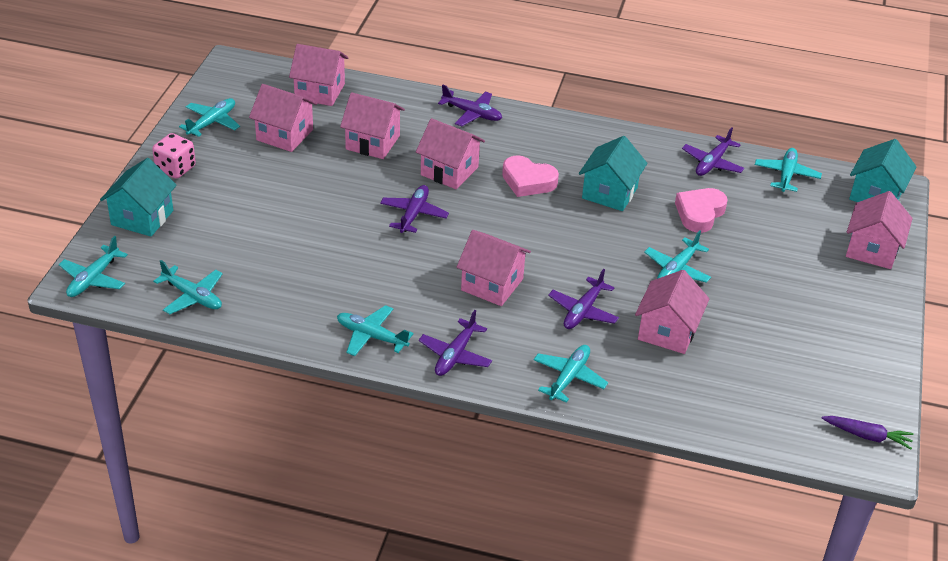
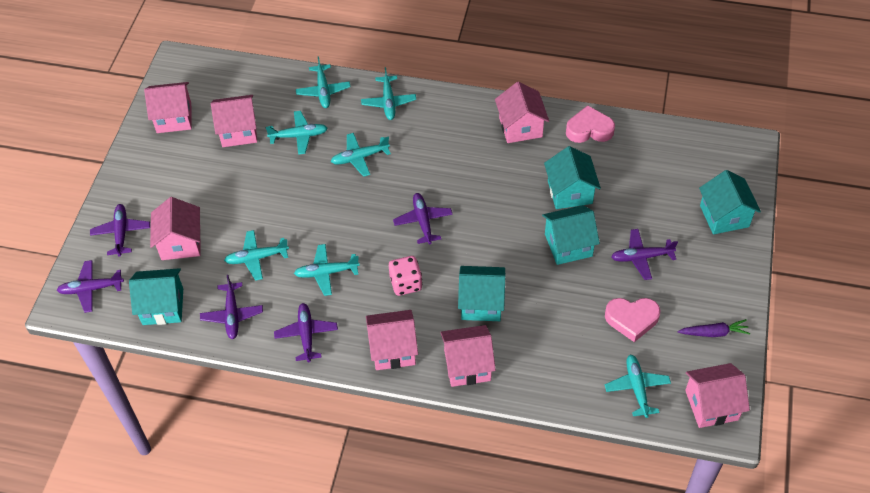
purple plane: [380,185,449,233] [419,310,492,376] [438,85,502,126] [548,269,619,329] [682,127,745,176] = 5 -> [57,260,124,313] [90,204,150,257] [200,275,263,339] [274,303,338,362] [393,193,453,244] [611,229,678,280] = 6
turquoise house: [100,158,177,237] [579,136,647,211] [849,139,917,202] = 3 -> [129,268,183,325] [458,266,505,321] [542,205,600,265] [544,146,601,209] [699,170,761,234] = 5

